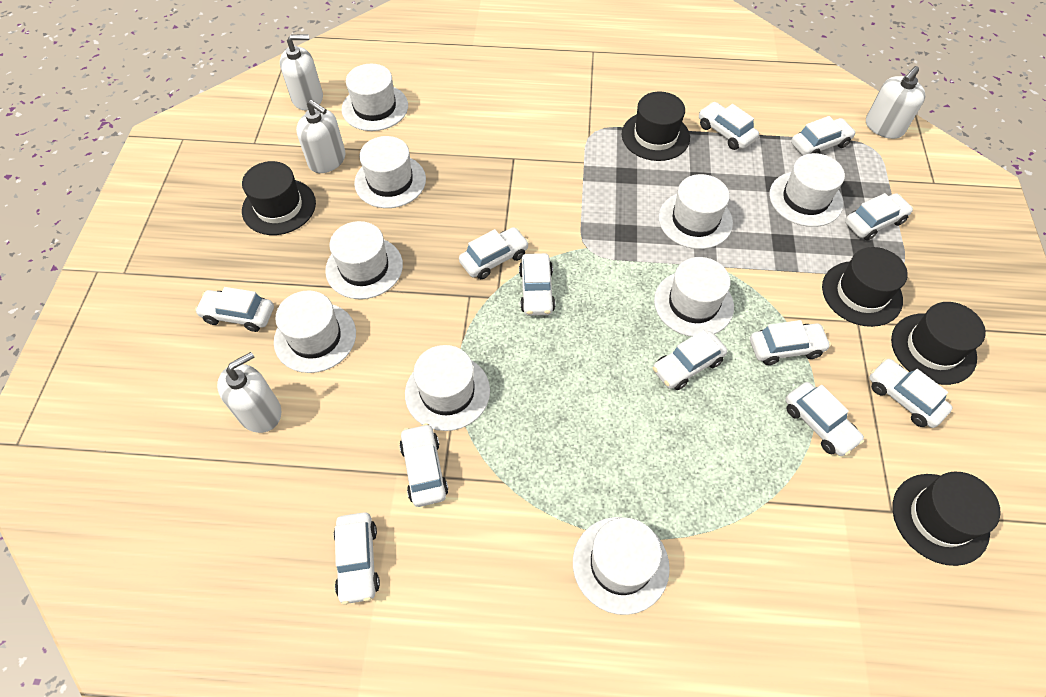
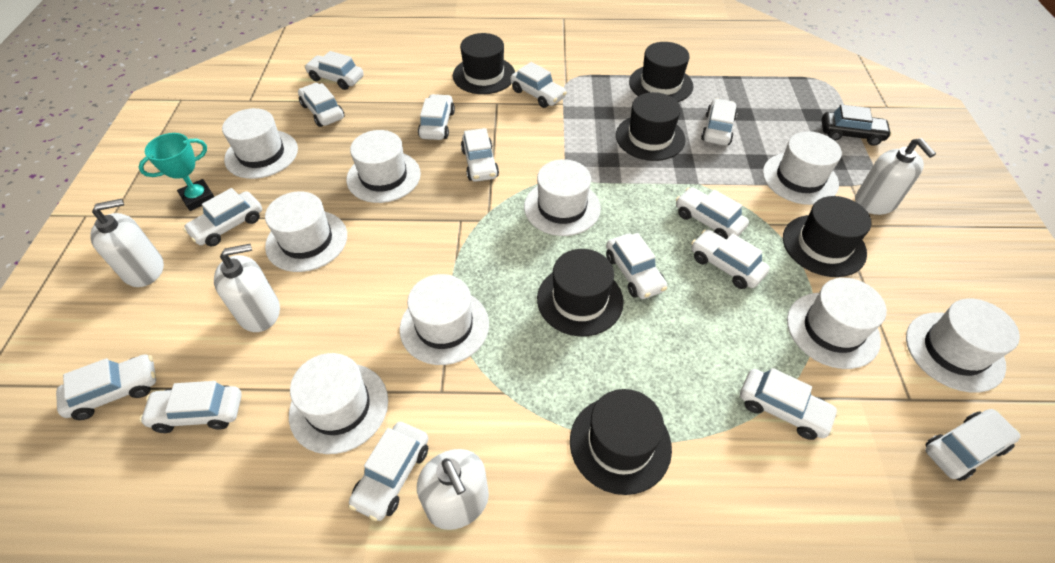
black car: none = 0 -> [822,104,892,146] = 1
black hat: [242,161,316,235] [622,92,690,161] [822,247,908,327] [891,302,986,385] [892,471,1001,566] = 5 -> [453,33,515,94] [537,249,624,336] [570,389,672,495] [616,92,686,161] [629,42,693,102] [783,196,872,277] = 6
turquoise trophy: none = 0 -> [139,133,214,211] = 1
white car: [195,287,274,332] [333,512,380,605] [399,423,448,507] [459,227,529,279] [519,253,555,316] [653,330,727,390] [699,102,759,150] [750,320,831,365] [785,382,864,456] [791,116,856,155] [845,193,913,241] [869,358,952,428] = 12 -> [56,354,156,420] [139,381,242,433] [183,188,262,246] [298,83,345,127] [304,51,364,90] [348,422,428,521] [418,94,455,140] [461,128,499,182] [510,62,567,108] [606,233,667,299] [676,187,749,239] [691,230,770,289] [701,98,737,145] [740,368,839,440] [925,409,1021,481] = 15

